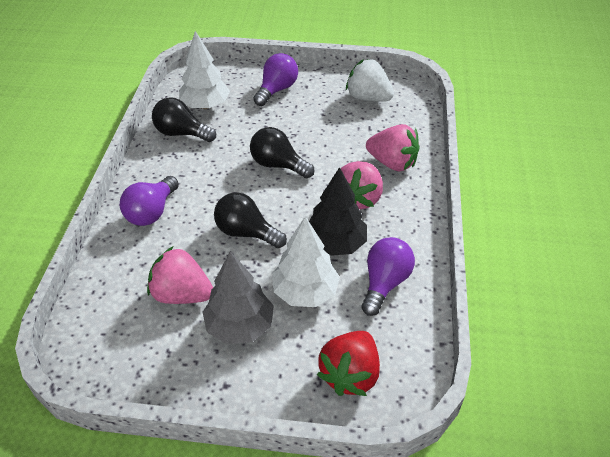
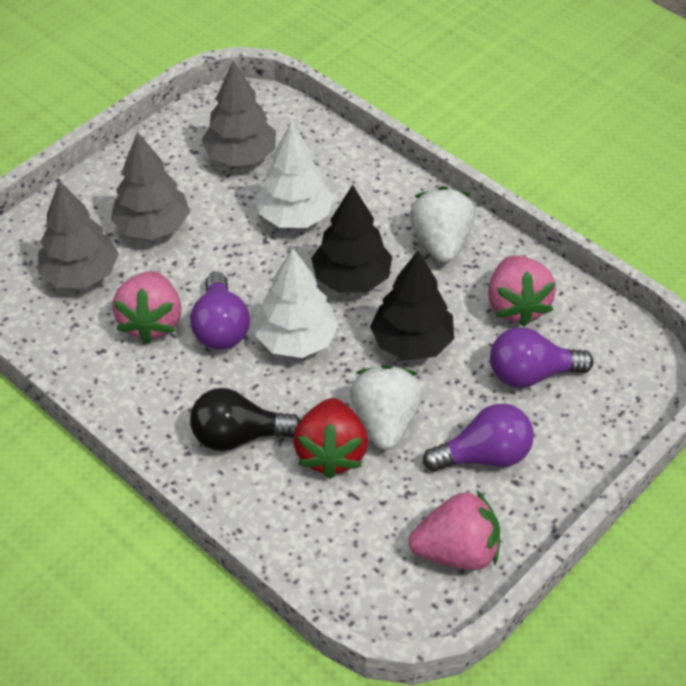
black light bulb: [152,97,216,142] [214,192,287,248] [250,127,315,178] = 3 -> [190,388,300,451] = 1
black tree: [309,167,367,256] = 1 -> [311,185,392,293] [370,251,454,361] = 2
grey tree: [202,252,274,344] = 1 -> [38,181,119,288] [111,132,190,240] [202,61,276,166] = 3
white strawberry: [346,59,394,102] = 1 -> [350,365,422,450] [410,186,475,263] = 2

